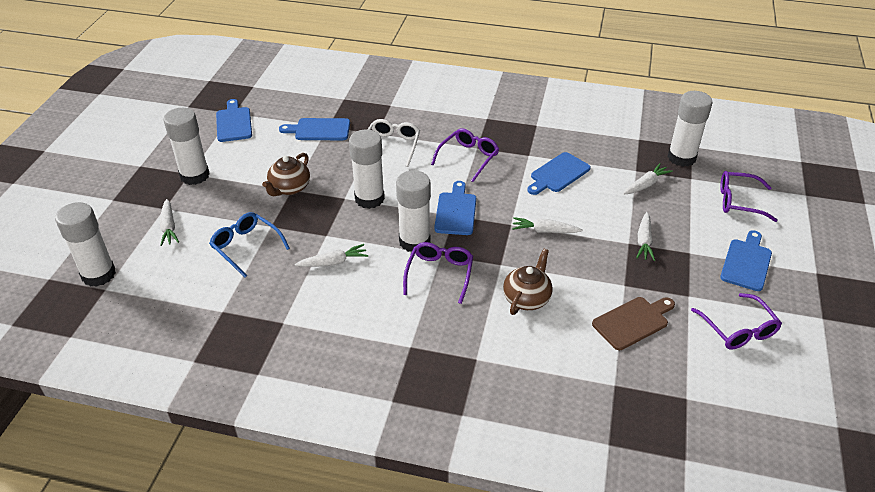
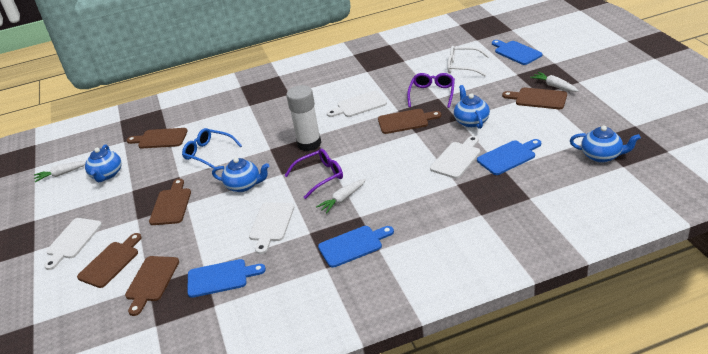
blue cutting board: [216,99,252,142] [279,118,350,140] [434,181,476,235] [527,152,591,195] [720,230,772,291] = 5 -> [187,259,266,298] [318,226,394,268] [477,139,541,175] [492,40,542,65] = 4
blue teapot: none = 0 -> [85,144,122,182] [212,157,269,192] [454,85,490,129] [570,125,641,163] = 4
brown cutting board: [592,297,675,350] = 1 -> [77,233,142,288] [125,256,179,316] [127,128,188,148] [149,179,191,225] [378,109,441,134] [502,88,567,109] = 6
brown teapot: [262,153,310,196] [503,249,553,315] = 2 -> none = 0
purple glasses: [403,242,473,304] [431,128,499,182] [691,293,782,349] [720,171,778,222] = 4 -> [284,149,343,199] [407,73,455,108] = 2
white carrot: [160,199,179,246] [295,244,368,267] [512,217,583,233] [623,163,673,195] [636,212,655,261] = 5 -> [34,161,86,182] [316,179,366,214] [530,72,579,92] = 3
white cutting board: none = 0 -> [44,218,102,270] [249,202,294,254] [327,91,387,117] [430,136,480,179] = 4
white glue stick: [55,202,116,287] [163,108,210,185] [349,130,385,209] [396,170,431,252] [667,91,713,167] = 5 -> [286,85,321,151] = 1

